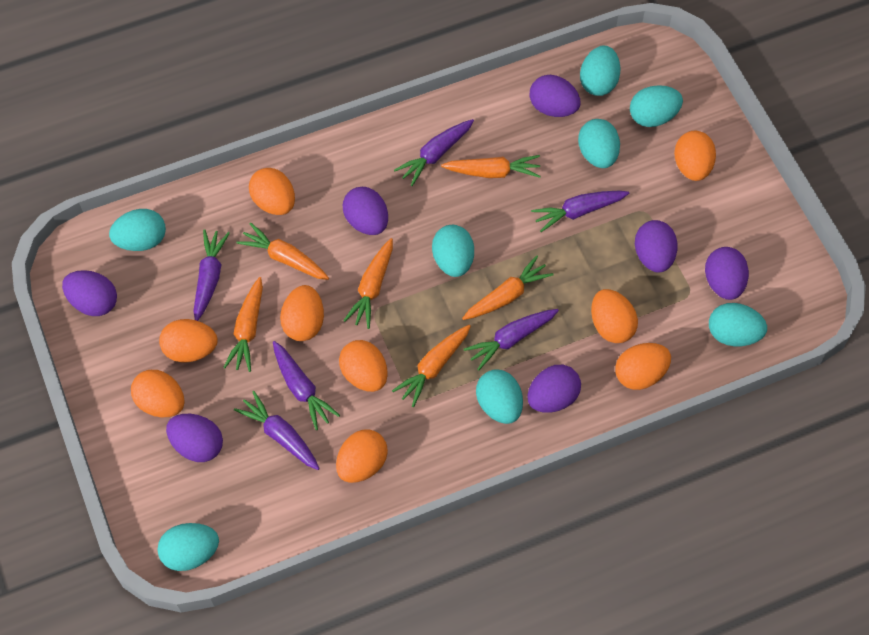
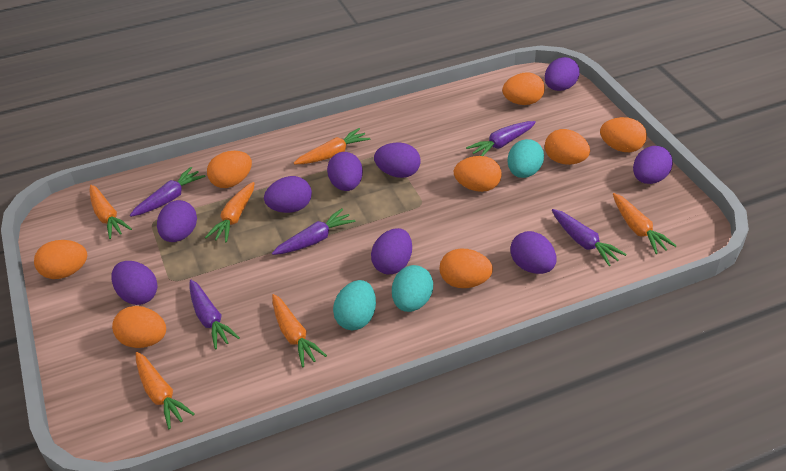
orange egg: [131,370,185,417] [159,319,218,362] [249,168,295,215] [280,285,324,341] [336,430,388,483] [339,340,388,392] [591,289,638,343] [615,343,671,390] [674,131,716,181] = 9 -> [34,240,87,279] [112,306,166,348] [207,151,252,188] [440,249,493,288] [454,156,501,192] [502,72,545,105] [545,129,590,165] [600,117,647,152] = 8
purple carrot: [193,229,230,321] [234,391,320,470] [273,341,340,430] [394,119,474,186] [464,309,559,370] [531,191,629,232] = 6 -> [130,167,205,217] [190,280,240,349] [272,208,355,255] [466,121,536,156] [552,209,627,266] = 5
purple egg: [62,270,117,316] [166,414,223,462] [343,187,388,235] [527,365,581,413] [530,75,581,117] [635,220,678,272] [705,247,749,300] = 7 -> [111,261,158,305] [157,200,197,242] [264,176,312,213] [327,152,363,191] [371,228,412,274] [374,143,420,178] [510,231,556,274] [545,57,580,91] [633,146,673,184] = 9
turquoise egg: [109,209,166,251] [157,523,219,571] [432,225,474,277] [476,369,523,424] [578,119,620,168] [580,46,620,96] [630,85,683,127] [709,303,767,346] = 8 -> [333,280,376,330] [392,265,433,312] [507,139,544,178] = 3

